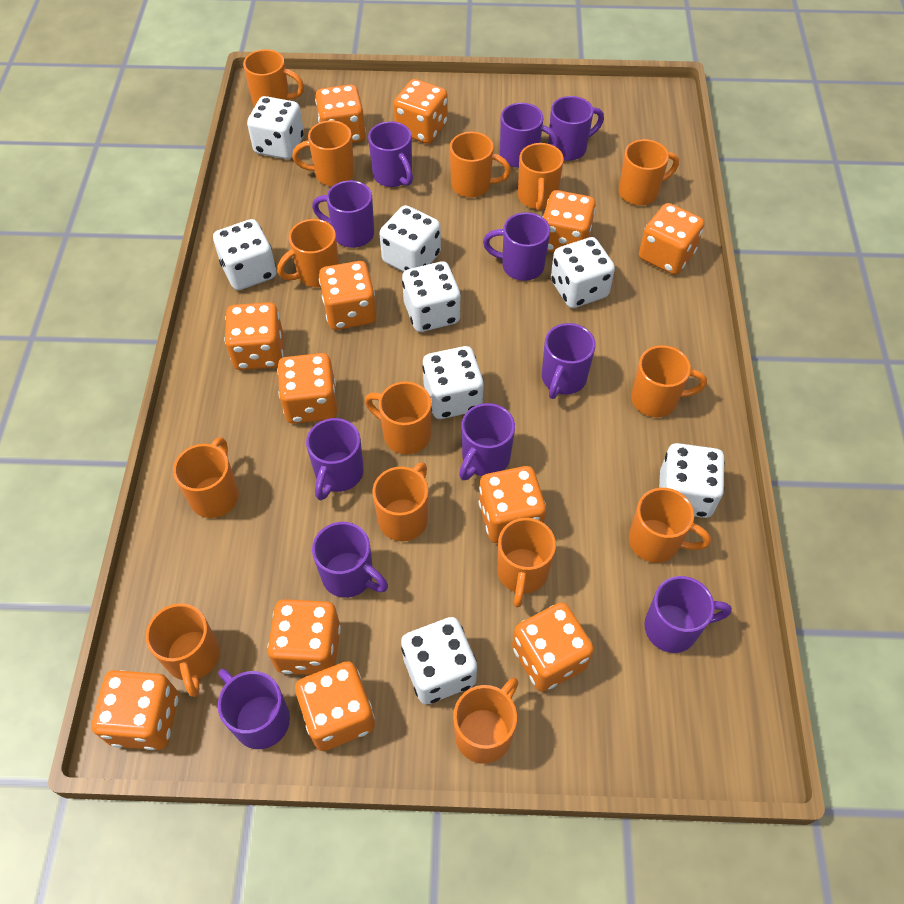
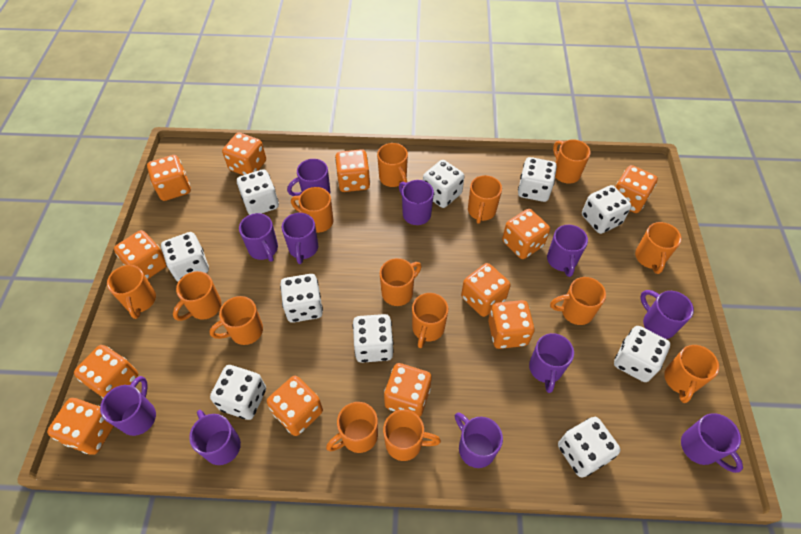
white dice: [213,219,276,290] [247,96,304,159] [379,205,441,272] [401,617,477,704] [402,261,461,332] [422,346,484,419] [551,237,615,308] [659,443,725,518] = 8 -> [161,232,209,282] [210,365,266,420] [237,169,279,215] [280,274,323,323] [352,314,394,363] [423,160,464,208] [518,157,557,202] [558,417,620,477] [582,185,632,234] [614,326,670,382] = 10

